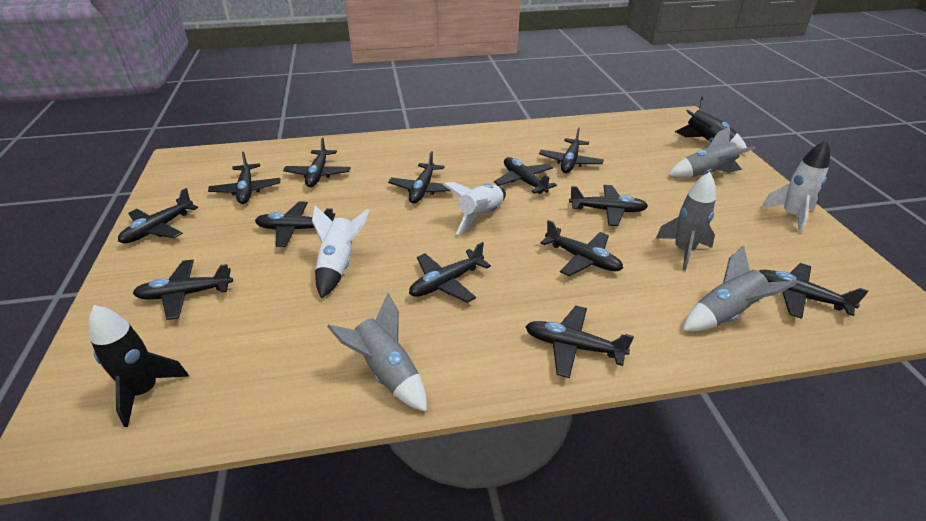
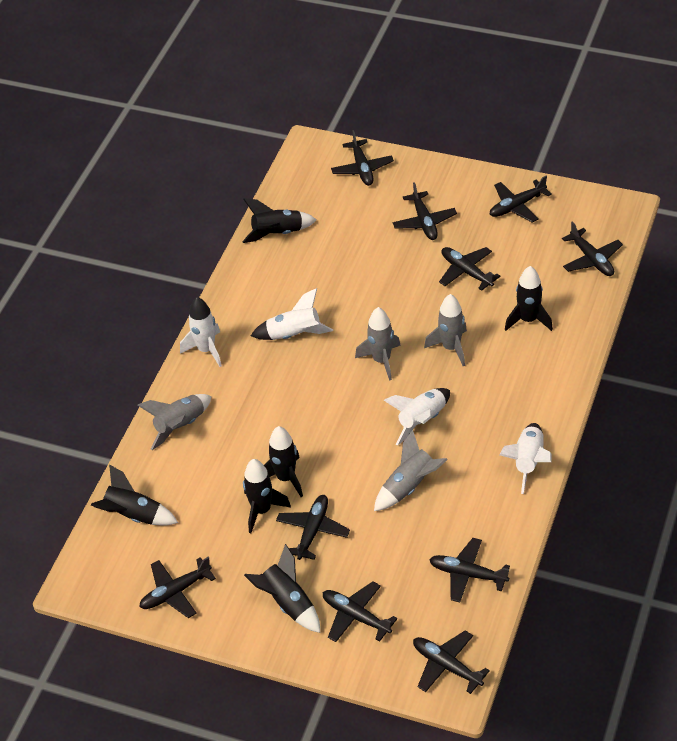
black plane: [118,188,198,243] [133,260,233,320] [208,152,280,204] [255,201,335,247] [283,137,351,187] [388,151,451,204] [409,242,491,303] [494,157,557,194] [525,306,634,378] [539,127,604,173] [540,220,623,276] [569,185,648,226] [759,263,868,319] = 13 -> [139,557,216,618] [276,495,350,560] [323,581,398,642] [331,130,394,186] [393,182,457,240] [413,630,490,694] [429,538,510,603] [439,247,500,291] [490,176,552,222] [562,221,623,276] = 10
black rocket: [88,305,189,427] [675,97,748,152] = 2 -> [91,464,178,526] [242,198,316,243] [243,459,291,533] [244,544,320,633] [264,426,303,497] [505,266,553,331] = 6
white rocket: [312,205,370,298] [442,182,506,235] [761,140,830,233] = 3 -> [180,297,222,367] [251,288,333,340] [384,388,450,446] [499,423,551,494] = 4

